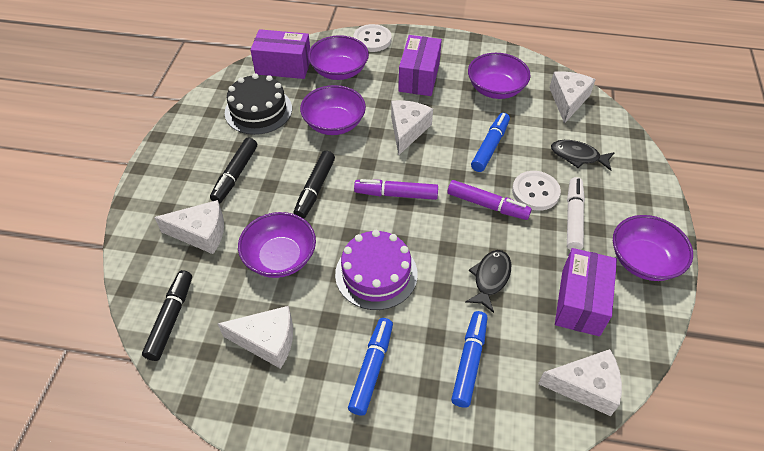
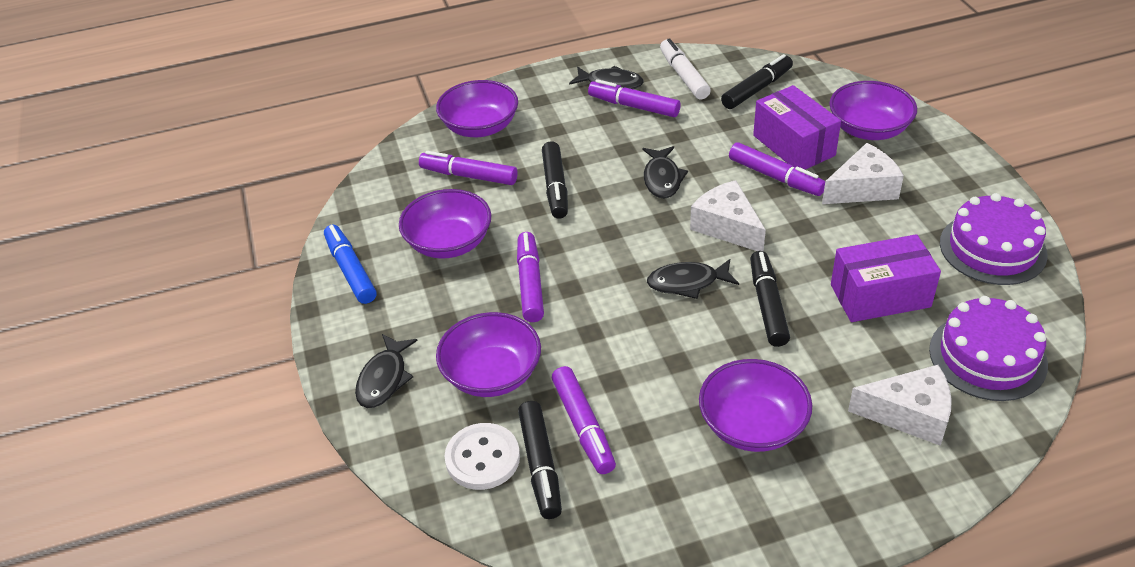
black cake: [225,73,292,135] = 1 -> none = 0
black fish: [465,250,511,313] [551,140,615,171] = 2 -> [355,334,417,408] [569,66,644,89] [642,146,688,199] [647,259,739,299] = 4
black marker: [142,270,192,361] [210,138,257,203] [293,151,335,219] = 3 -> [518,401,562,519] [542,141,568,219] [721,54,793,109] [750,251,790,347] = 4
blue marker: [348,318,393,416] [451,311,487,408] [471,113,510,172] = 3 -> [324,225,377,304] = 1
purple box: [251,29,310,79] [398,35,442,96] [555,248,617,336] = 3 -> [753,85,841,170] [831,234,941,322] = 2
purple cake: [335,230,418,310] = 1 -> [929,296,1048,401] [940,193,1048,285] = 2
purple marker: [354,179,438,200] [447,180,532,220] = 2 -> [419,151,518,185] [517,232,544,322] [552,366,616,474] [588,79,681,117] [729,142,825,196] = 5
white button: [353,24,392,52] [512,171,561,211] = 2 -> [445,423,520,490] = 1
white cheese: [154,200,224,254] [217,306,293,369] [391,100,433,155] [538,349,622,416] [549,71,596,124] = 5 -> [690,180,766,251] [822,143,904,204] [848,365,952,446] = 3

